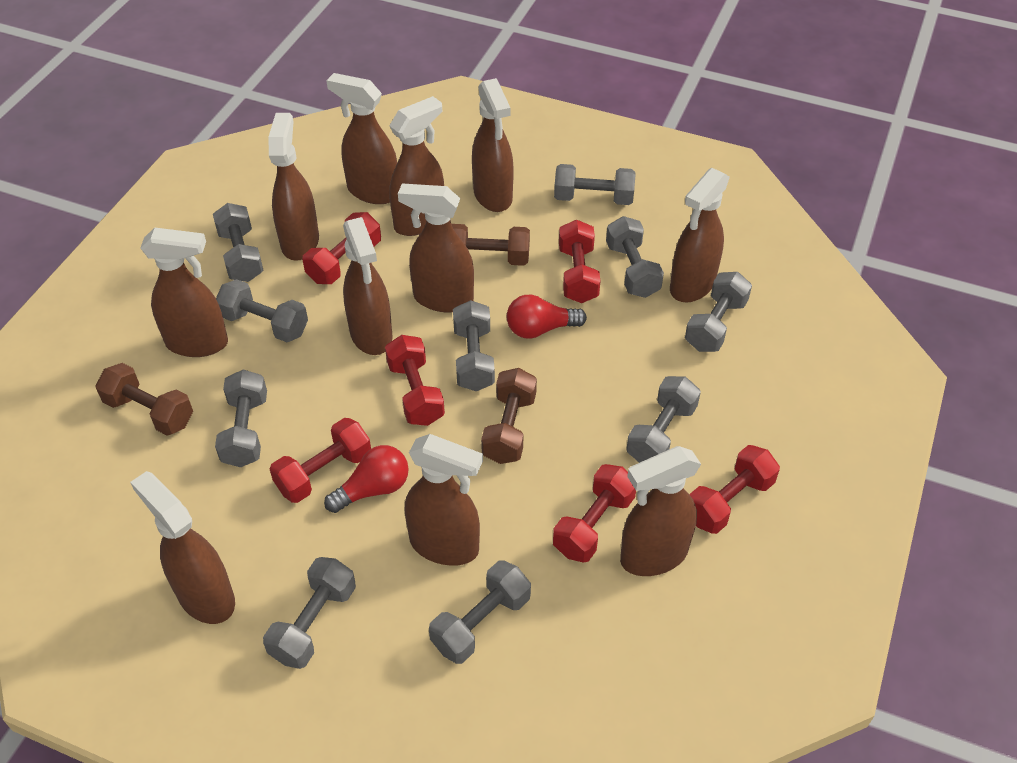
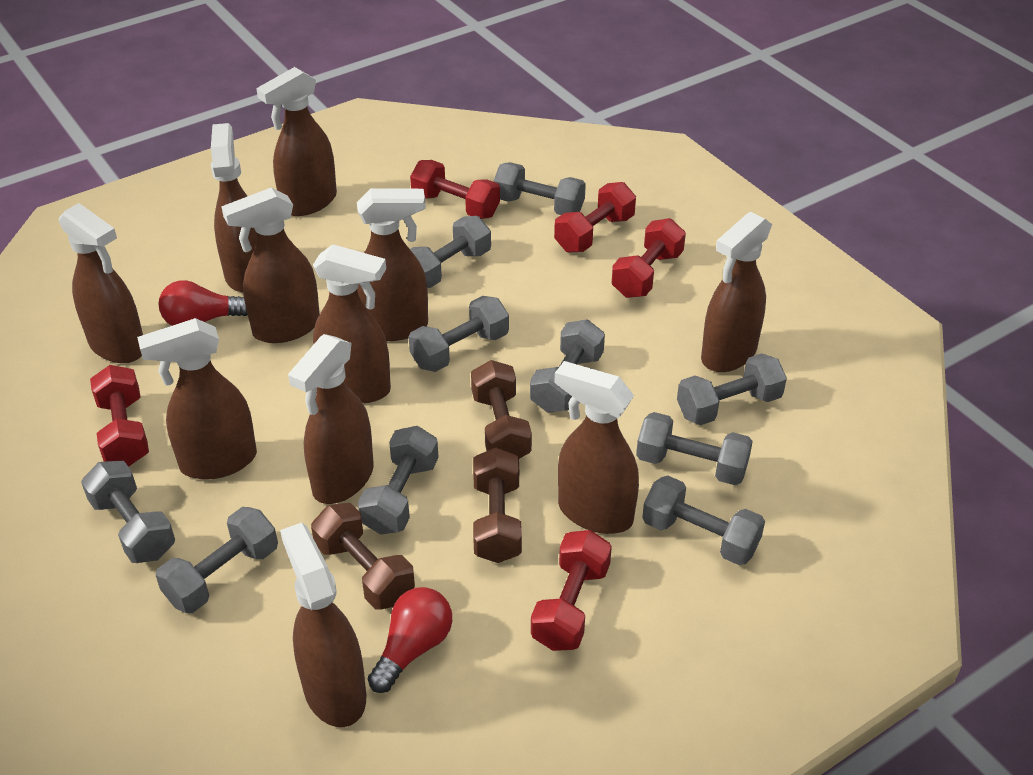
red dumbbell: [270,418,371,503] [302,212,381,284] [385,335,445,426] [553,464,636,563] [559,220,600,303] [689,445,780,534] = 6 -> [90,365,149,466] [410,160,500,219] [531,530,612,651] [554,182,636,252] [612,218,686,298] = 5

